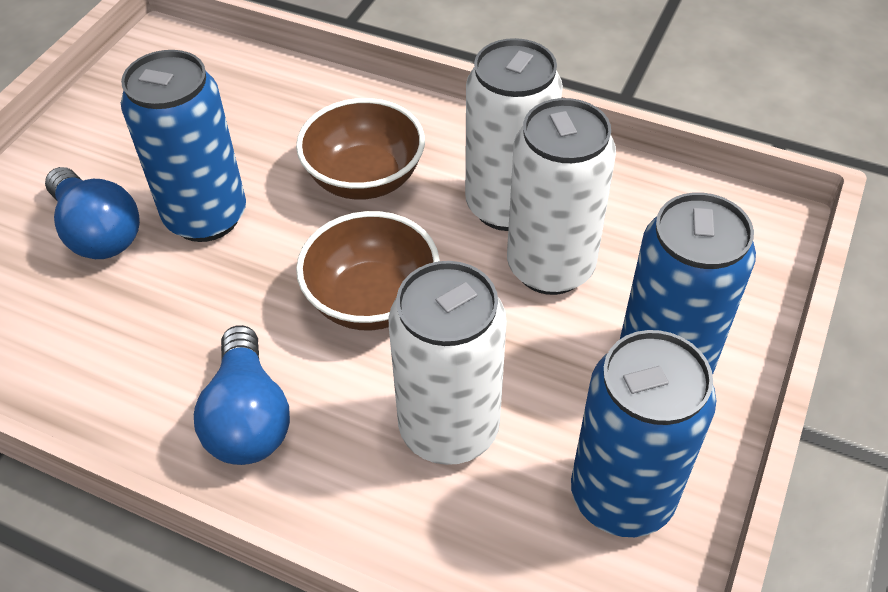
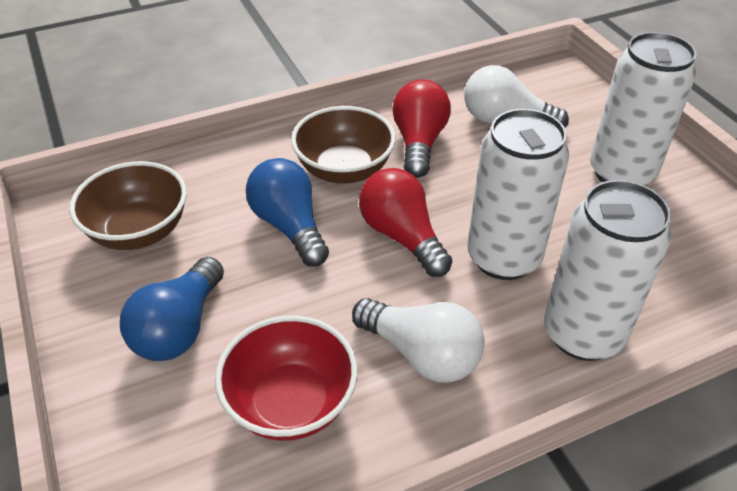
blue can: [121,50,246,242] [571,330,716,537] [620,192,756,375] = 3 -> none = 0
red bowl: none = 0 -> [215,316,358,441] = 1
red light bulb: none = 0 -> [359,168,452,277] [392,79,451,178] = 2
white light bulb: none = 0 -> [352,298,485,382] [464,65,569,127] = 2

